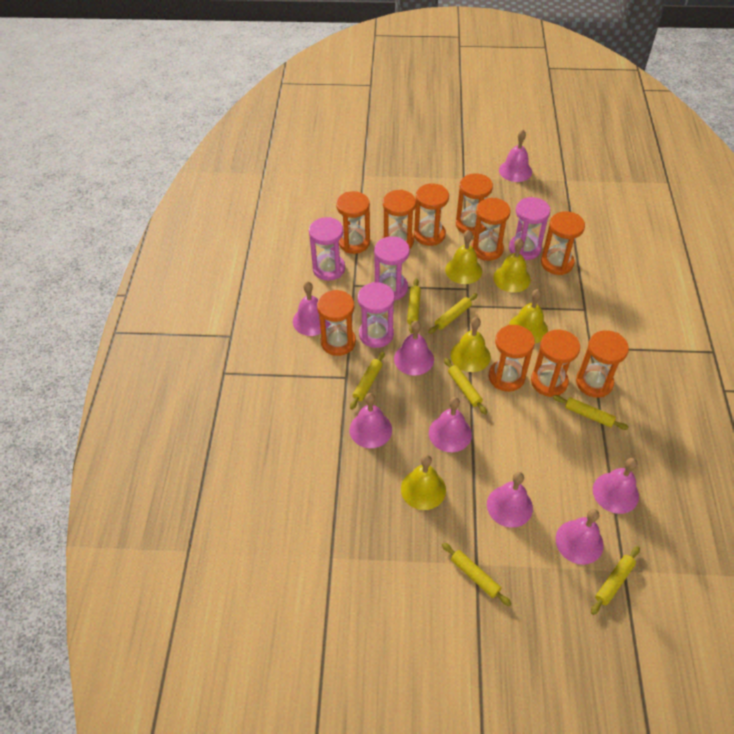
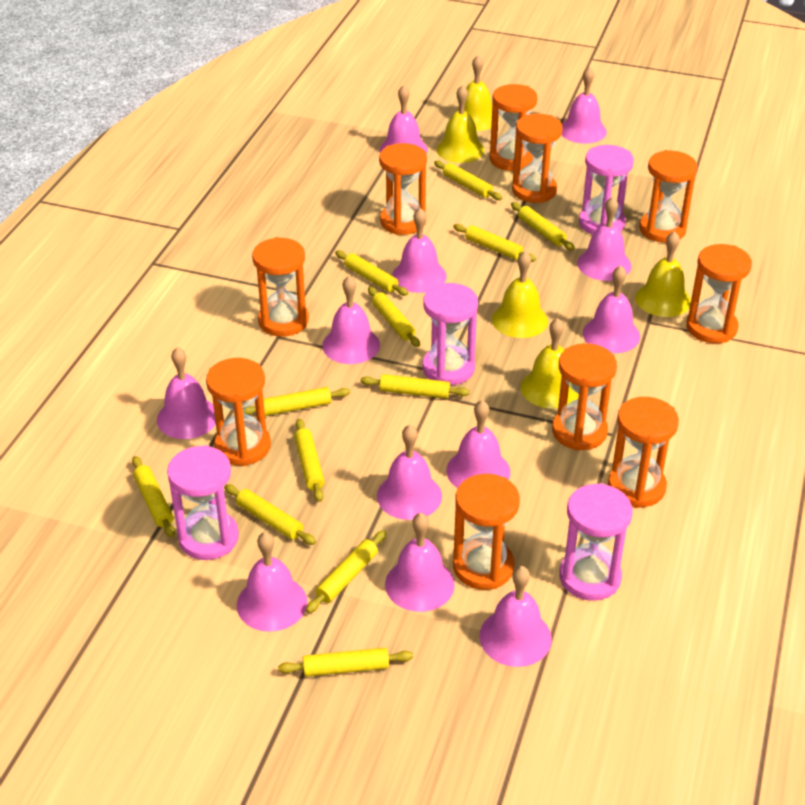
pink bell: [293,281,331,336] [349,393,392,448] [394,321,434,376] [429,397,472,452] [487,472,533,528] [499,130,532,182] [556,509,604,565] [593,458,639,514] = 8 -> [157,347,216,439] [237,532,307,632] [322,276,380,364] [377,425,442,520] [380,85,428,154] [385,513,455,612] [392,208,446,293] [447,400,510,488] [479,566,552,667] [561,67,607,144] [577,197,631,281] [583,265,640,353] = 12
yellow rolling pin: [350,352,385,409] [407,278,421,333] [428,293,478,334] [442,542,511,606] [444,358,487,415] [553,395,629,430] [591,546,640,615] = 7 -> [132,456,175,538] [224,484,316,545] [243,387,350,416] [278,648,413,677] [294,419,325,502] [306,530,386,613] [335,250,408,296] [360,374,470,399] [368,287,420,347] [434,161,502,200] [453,224,536,262] [511,202,575,250] = 12

